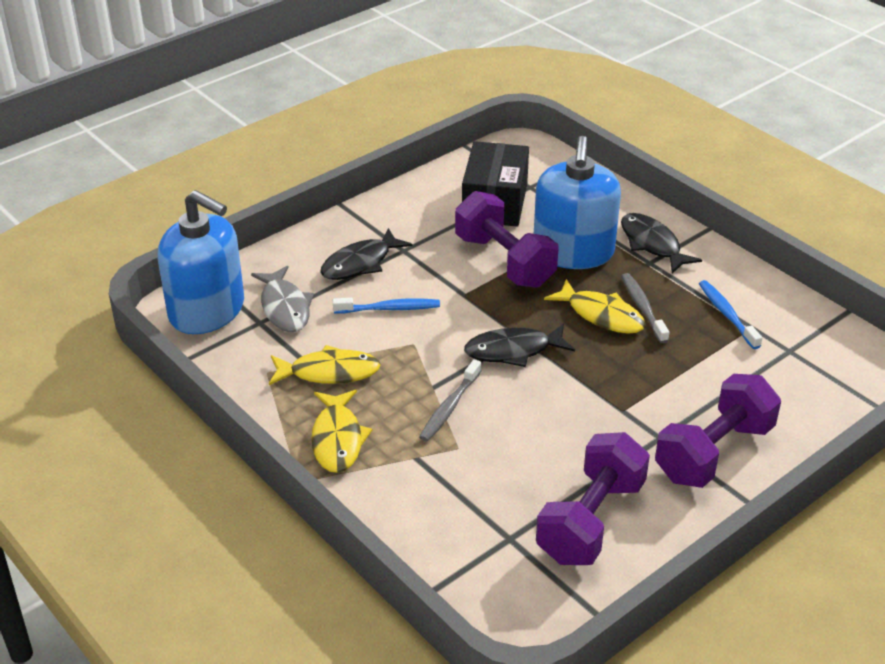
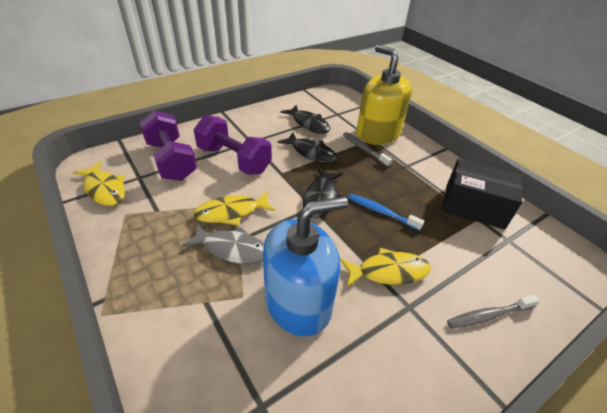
blue soap dispenser: [158,190,244,334] [534,136,621,269] = 2 -> [263,196,348,336] = 1
blue toothbrush: [333,298,440,314] [699,280,762,349] = 2 -> [348,194,424,231] = 1
purple dumbbell: [455,191,558,288] [536,432,650,565] [655,374,781,488] = 3 -> [140,110,197,181] [194,115,272,175] = 2
yellow soap dispenser: none = 0 -> [356,45,412,145] = 1

